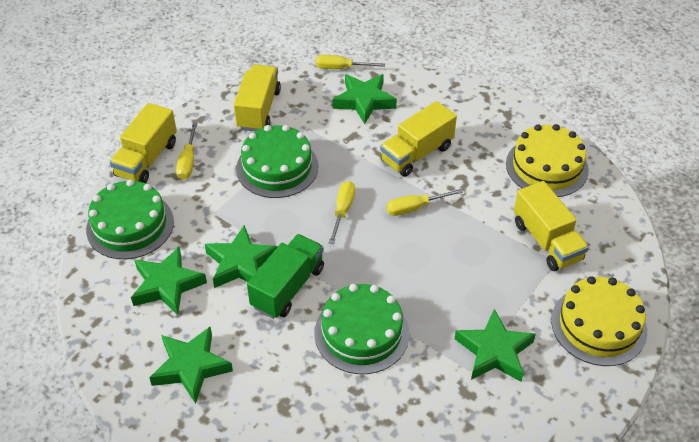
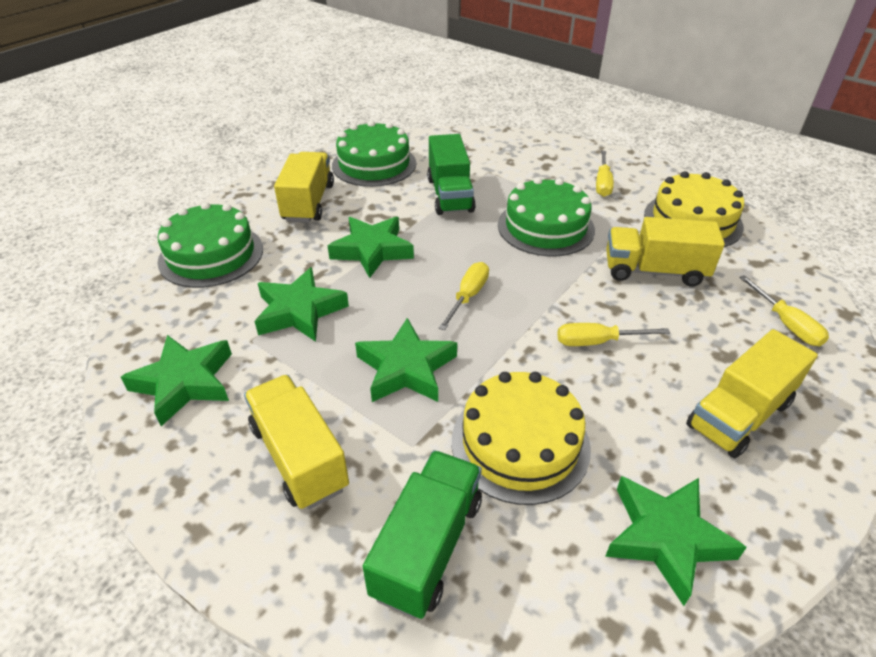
green truck: [247,234,324,319] = 1 -> [362,450,482,619] [427,134,476,215] = 2

